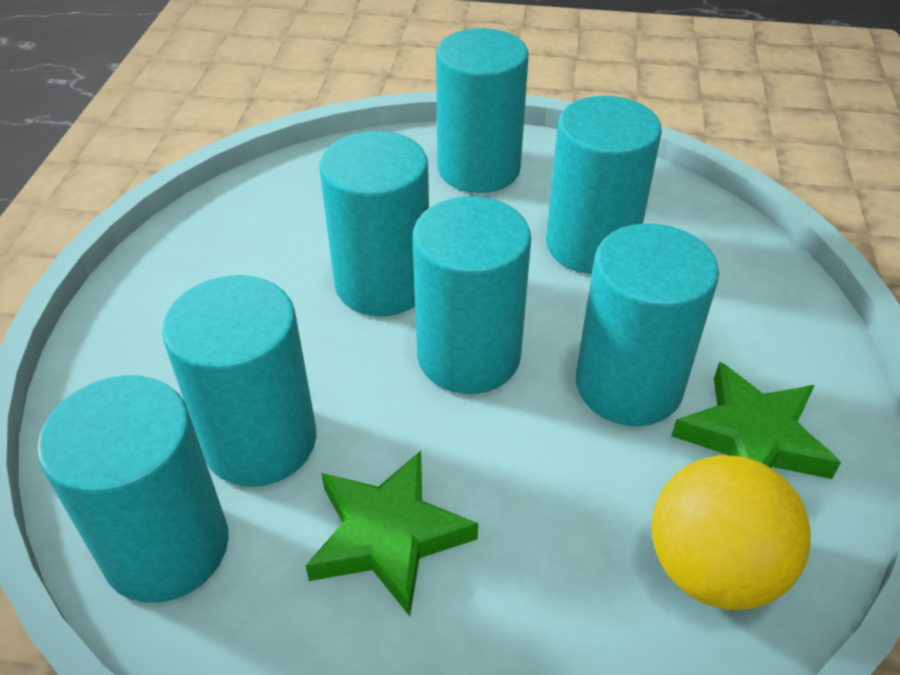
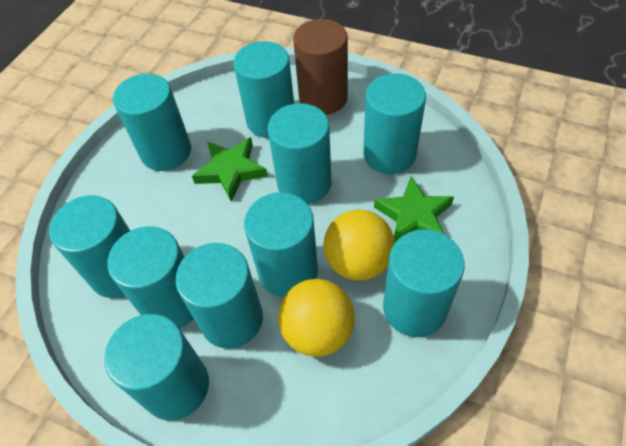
brown cylinder: none = 0 -> [293,19,348,115] = 1
turquoise cylinder: [37,375,229,603] [162,275,316,487] [319,131,429,316] [412,196,531,394] [436,28,529,193] [546,96,662,274] [576,223,719,426] = 7 -> [49,195,130,298] [105,314,209,421] [107,226,194,328] [113,74,191,171] [176,243,263,349] [234,41,294,138] [244,192,318,297] [268,103,332,204] [363,73,426,174] [383,229,465,337] = 10
yellow ball: [652,455,811,610] = 1 -> [278,279,355,357] [323,209,395,281] = 2

